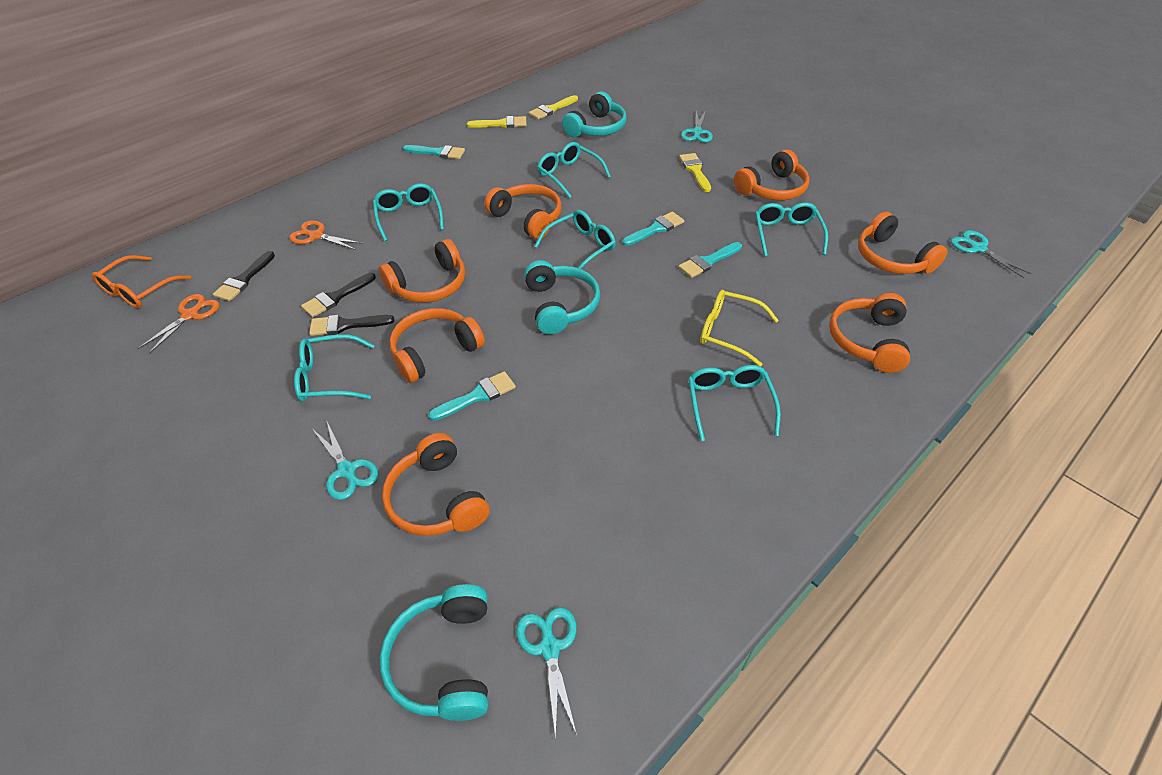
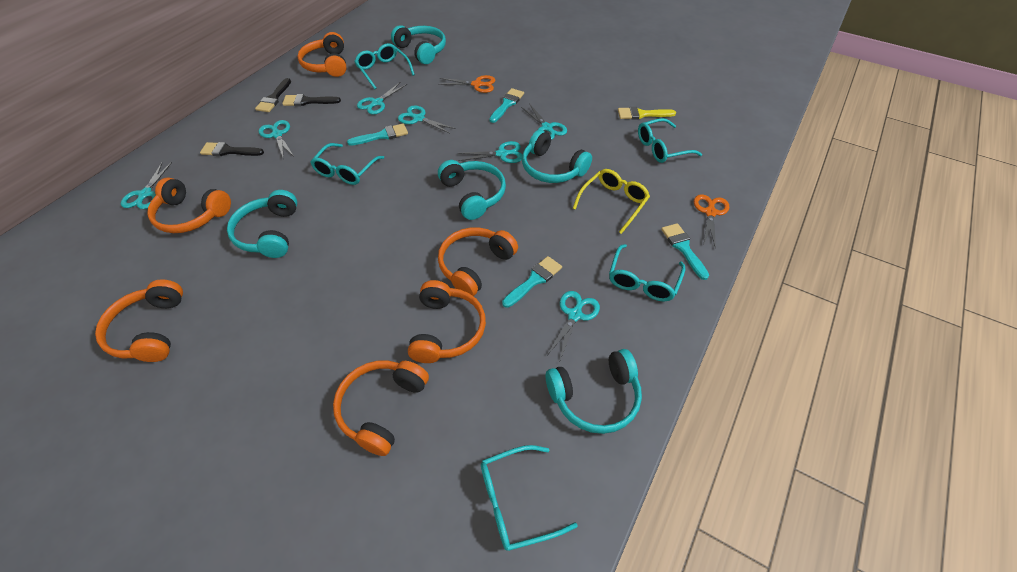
orange glasses: [92,255,191,308] = 1 -> none = 0
orange headphones: [379,239,465,303] [382,433,490,536] [389,308,485,383] [484,184,562,239] [734,149,810,200] [829,293,910,373] [858,212,948,274] = 7 -> [95,279,183,362] [147,178,231,233] [297,32,347,77] [333,360,429,456] [408,280,486,363] [438,227,518,296] = 6
turquoise glasses: [294,334,375,402] [373,183,444,241] [534,210,616,269] [537,142,611,198] [688,365,781,441] [755,202,828,256] = 6 -> [310,143,384,185] [354,43,415,89] [481,445,578,551] [609,244,685,302] [638,118,702,163] = 5
turquoise headphones: [380,584,488,721] [524,260,600,334] [562,91,627,137] = 3 -> [227,190,297,258] [391,25,446,64] [438,160,506,220] [522,130,592,183] [546,349,642,434] = 5
turquoise scissors: [313,422,378,500] [516,607,577,740] [681,110,713,143] [951,230,1031,278] = 4 -> [121,162,172,209] [259,120,293,159] [357,82,407,115] [398,105,456,133] [458,141,522,163] [521,103,567,140] [547,291,600,360] = 7
yellow brush: [467,116,526,128] [529,95,578,120] [679,153,711,192] = 3 -> [618,107,676,119] = 1

